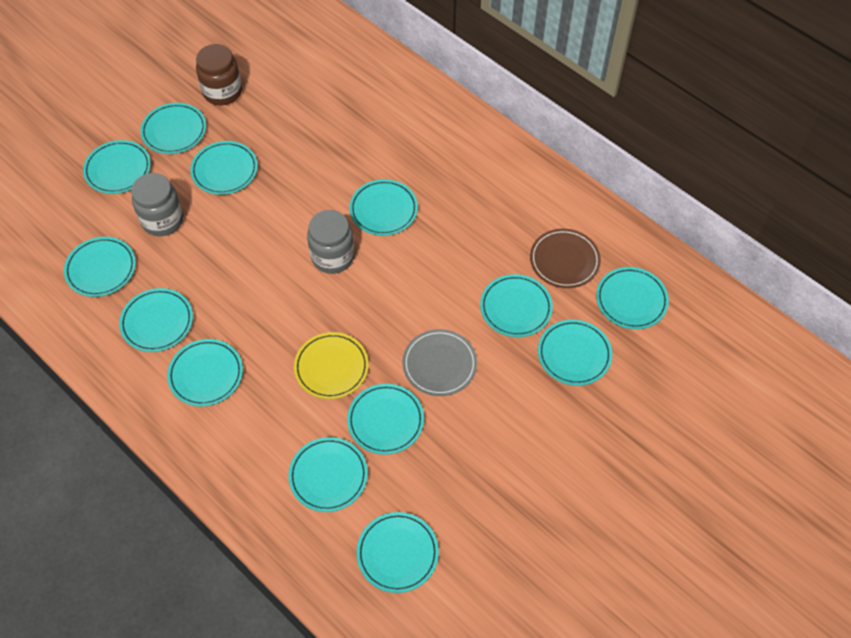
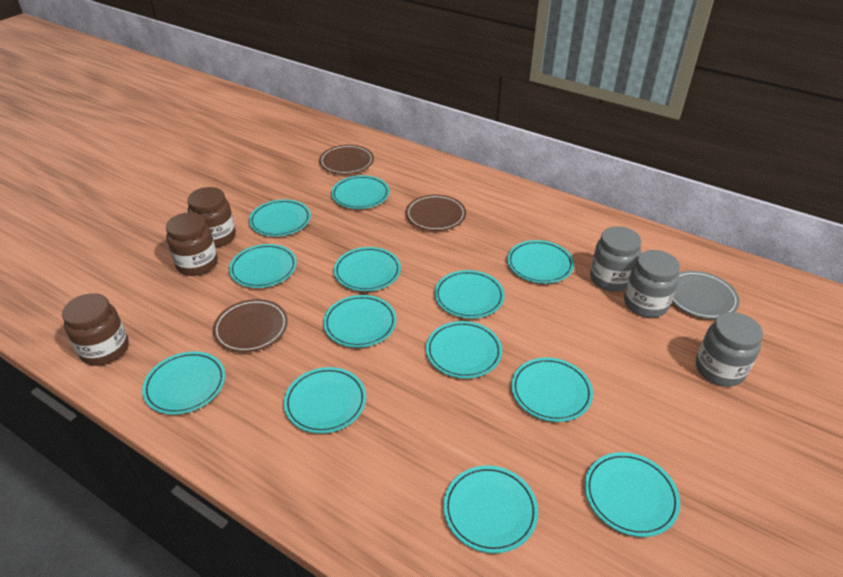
brown jar: [196,44,242,105] = 1 -> [62,293,129,366] [166,212,218,276] [187,187,236,248] = 3
brown plate: [530,229,601,288] = 1 -> [213,299,288,352] [319,145,374,174] [406,194,466,231] = 3
grey jar: [131,173,184,236] [307,210,355,274] = 2 -> [590,226,641,292] [624,250,680,317] [696,312,763,386] = 3
yellow plate: [294,332,369,399] = 1 -> none = 0

